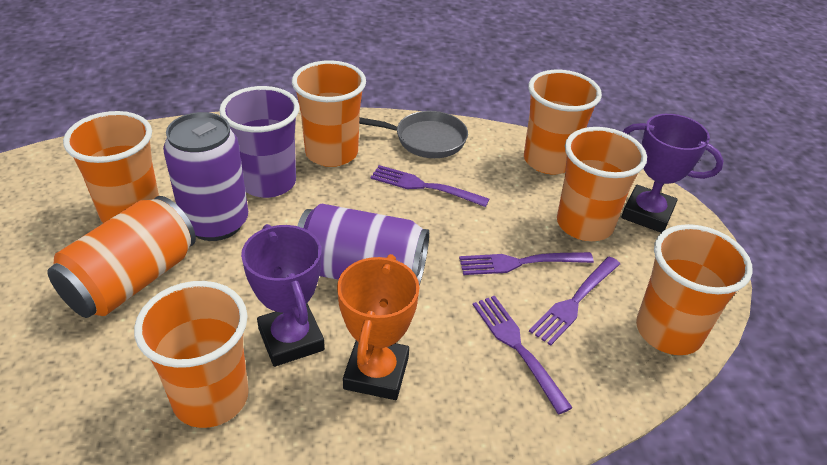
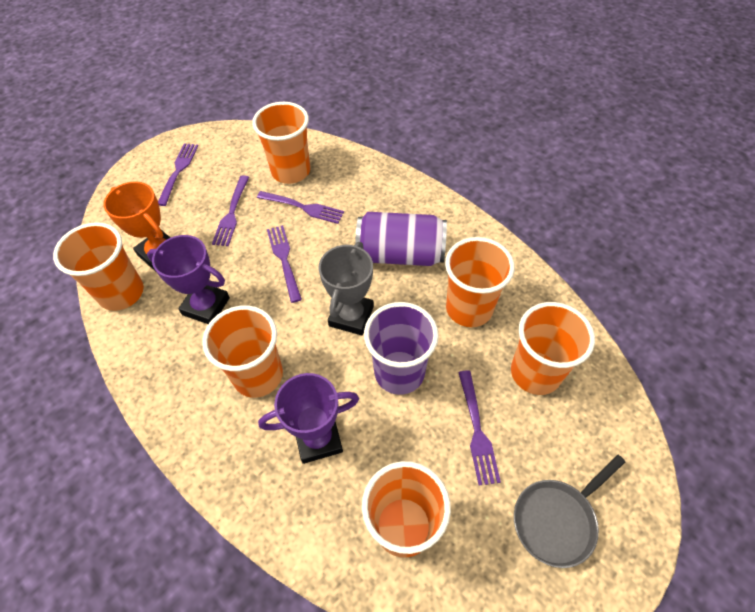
grey trophy: none = 0 -> [319,242,374,335] = 1
orange can: [47,196,196,318] = 1 -> none = 0
purple can: [163,112,248,241] [297,204,429,285] = 2 -> [355,212,447,266] = 1
purple fork: [371,165,489,207] [459,252,594,275] [473,296,573,414] [529,257,620,346] = 4 -> [158,143,198,206] [212,175,249,246] [257,191,344,224] [267,225,302,303] [458,370,501,486] = 5

